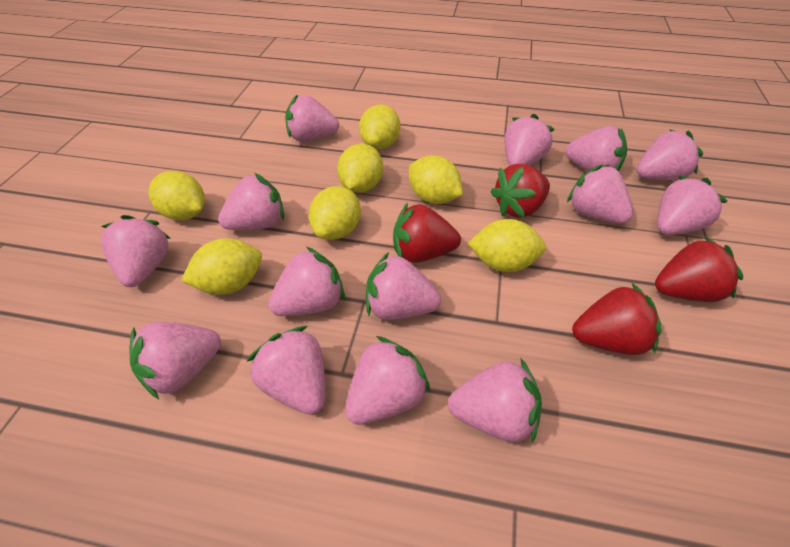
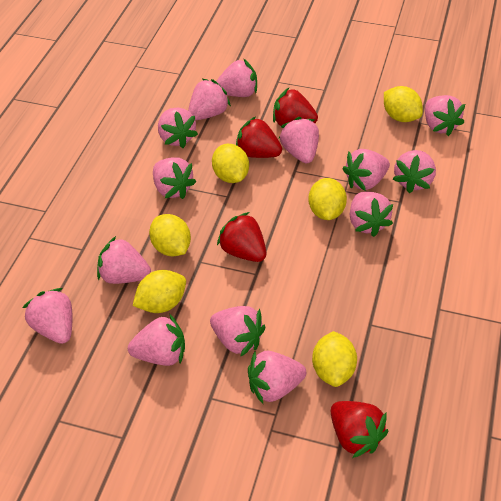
yellow lemon: [148,171,205,220] [181,238,262,295] [309,186,361,240] [337,144,383,193] [359,105,400,149] [409,155,463,204] [468,219,546,272] = 7 -> [133,270,186,313] [149,214,191,256] [212,144,249,183] [308,178,347,220] [312,331,357,387] [384,86,423,122] = 6

